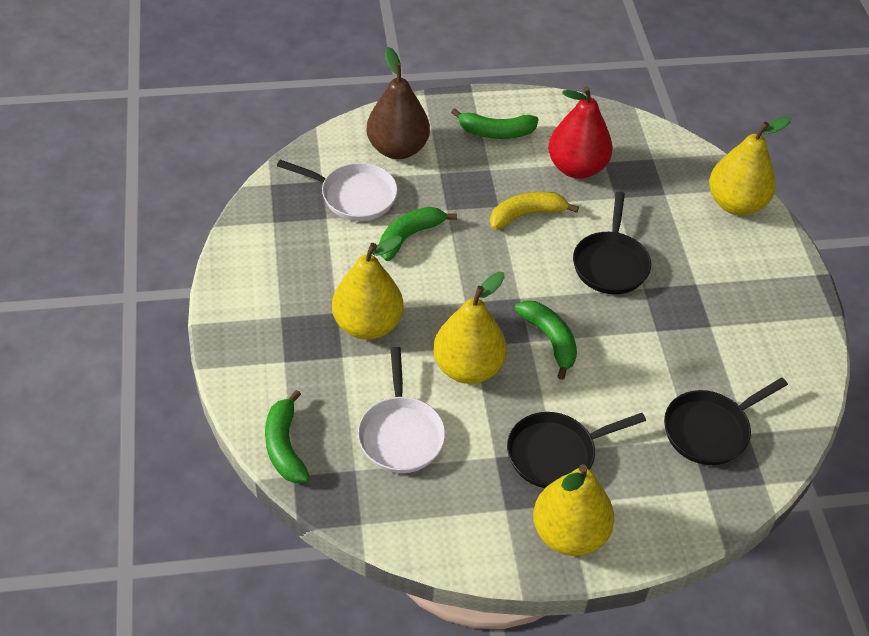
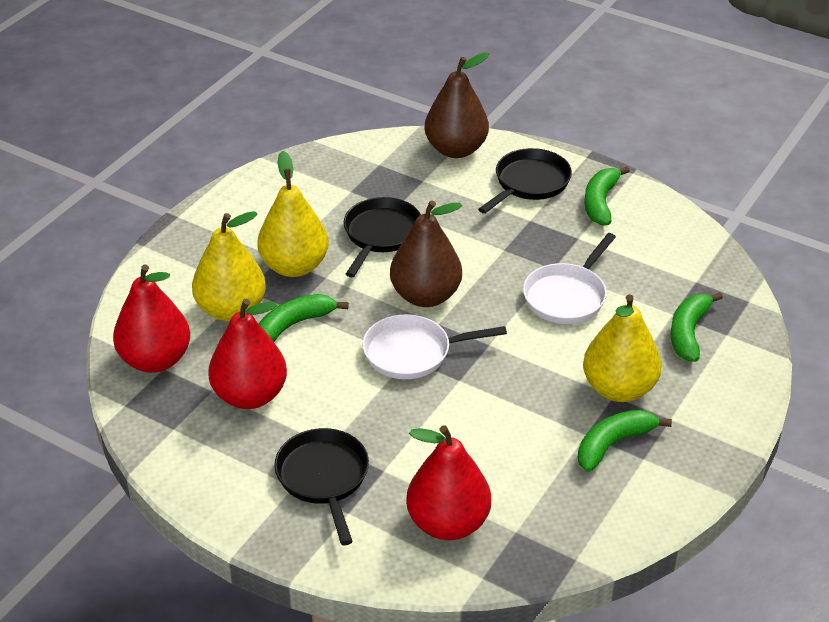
brown pear: [366,47,430,159] = 1 -> [390,200,462,307] [424,52,489,158] = 2
red pear: [548,86,613,179] = 1 -> [113,264,190,373] [208,299,287,409] [406,425,491,540] = 3
yellow banana: [490,192,579,230] = 1 -> none = 0
yellow pear: [332,235,403,340] [433,272,507,384] [533,464,614,556] [709,116,792,215] = 4 -> [192,211,266,321] [257,151,329,277] [583,294,662,402] = 3

